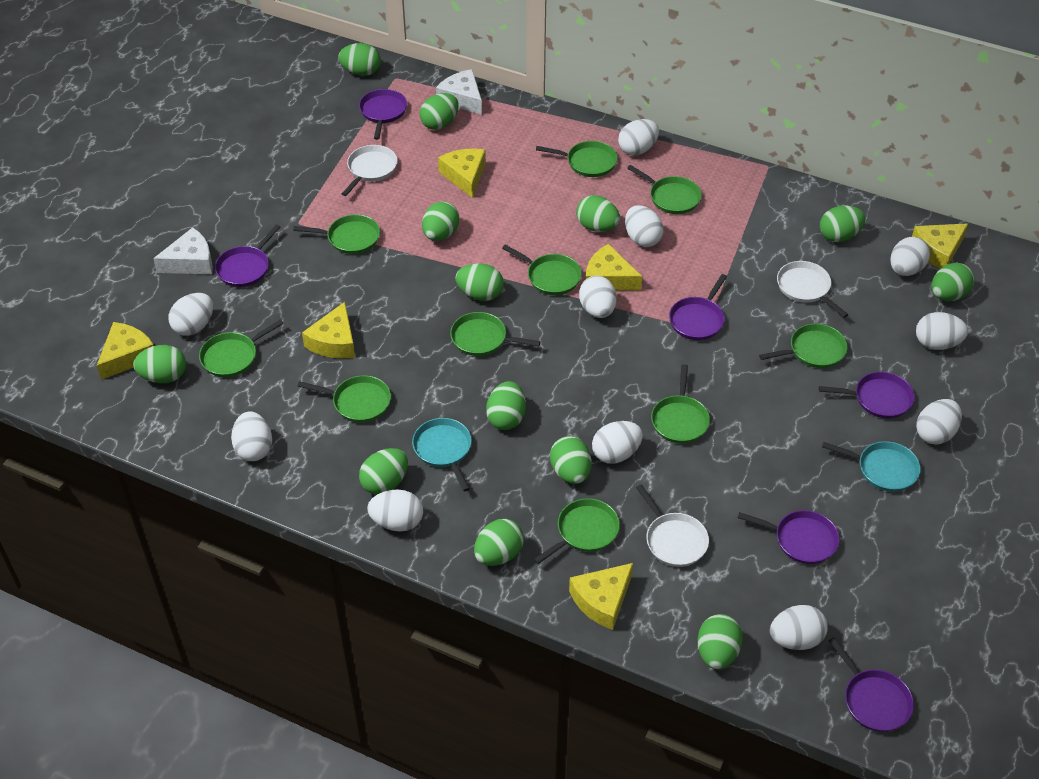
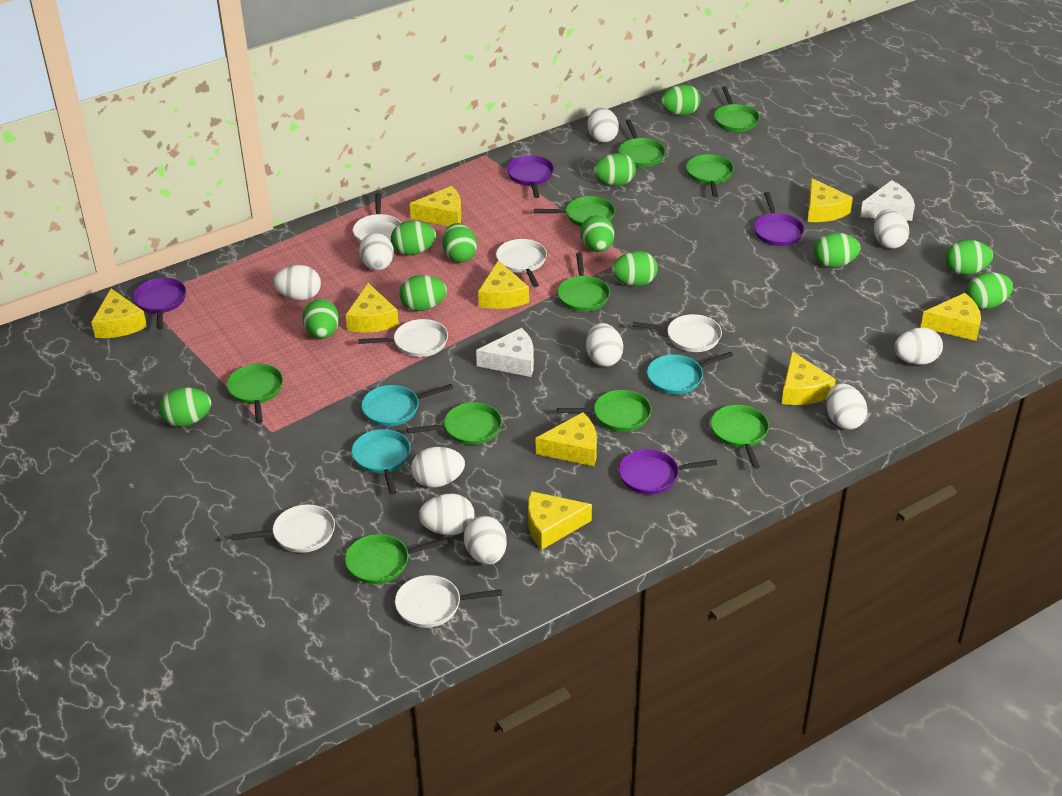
green egg: [133,345,186,383] [338,43,381,76] [359,448,408,495] [420,93,459,130] [422,201,459,241] [455,263,504,301] [474,519,524,566] [486,381,526,430] [550,436,592,484] [576,195,620,232] [697,614,743,669] [820,205,866,242] [931,263,975,301] = 13 -> [159,387,211,426] [302,299,339,339] [391,221,436,255] [399,275,447,311] [442,223,477,263] [580,215,614,252] [593,153,636,186] [612,251,658,286] [661,84,701,115] [814,233,860,268] [945,240,993,275] [966,272,1013,309] = 12
purple pan: [215,224,280,287] [359,89,407,140] [669,274,727,340] [738,510,840,564] [819,372,915,419] [829,637,914,732] = 6 -> [133,278,186,330] [507,155,554,198] [619,449,717,494] [754,192,804,246] = 4
turquoise pan: [412,418,472,491] [822,441,921,492] = 2 -> [351,429,411,495] [361,384,453,426] [647,352,733,395] = 3
white egg: [169,293,213,336] [231,411,272,461] [367,489,423,532] [579,276,617,318] [592,421,643,464] [618,119,659,155] [625,205,664,247] [770,605,828,650] [890,237,930,276] [916,312,968,350] [916,399,962,445] = 11 -> [273,265,321,300] [359,233,394,270] [411,447,465,488] [419,494,474,535] [464,516,507,565] [586,323,623,367] [587,107,619,143] [826,383,868,430] [874,209,909,249] [894,327,943,365] = 10
white pan: [342,145,397,196] [636,484,709,567] [777,261,848,318] = 3 -> [232,505,335,553] [353,193,401,243] [358,319,448,357] [395,575,502,628] [496,239,547,287] [633,314,722,352] = 6
yellow cheese: [97,322,154,380] [302,302,355,359] [438,148,486,198] [569,563,633,630] [586,243,642,291] [912,223,968,269] = 6 -> [91,288,147,338] [346,283,399,333] [410,186,462,226] [478,260,529,309] [528,491,592,550] [536,412,597,466] [782,351,836,405] [807,178,853,222] [920,293,981,341] = 9

